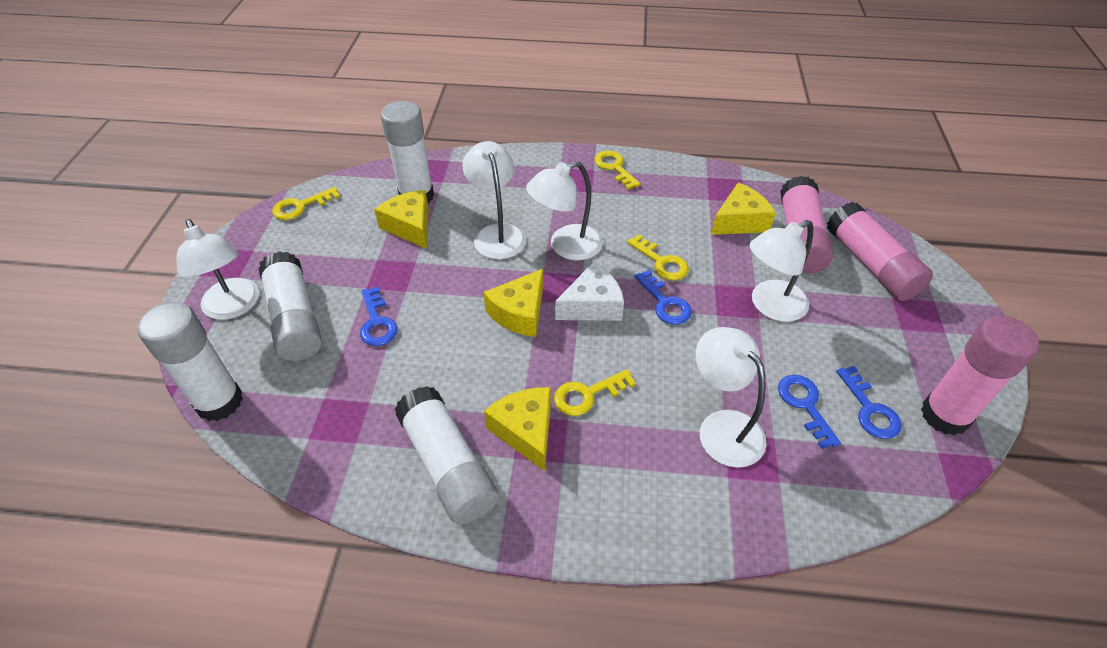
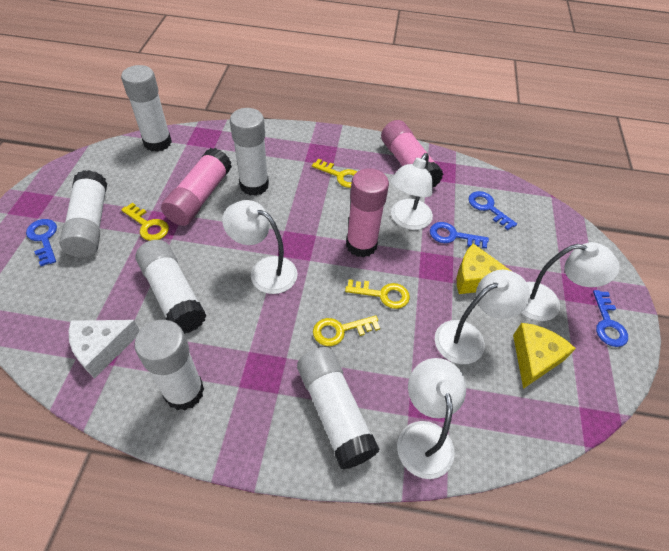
white glue stick: [137,302,243,421] [258,251,322,361] [381,101,434,204] [395,386,499,525] = 4 -> [59,170,107,258] [121,65,172,152] [134,320,204,411] [136,240,206,334] [230,108,269,196] [297,347,379,469] = 6
yellow cheese: [374,190,429,249] [483,269,543,337] [484,387,551,471] [711,183,776,235] = 4 -> [457,243,511,294] [513,323,576,389] = 2

